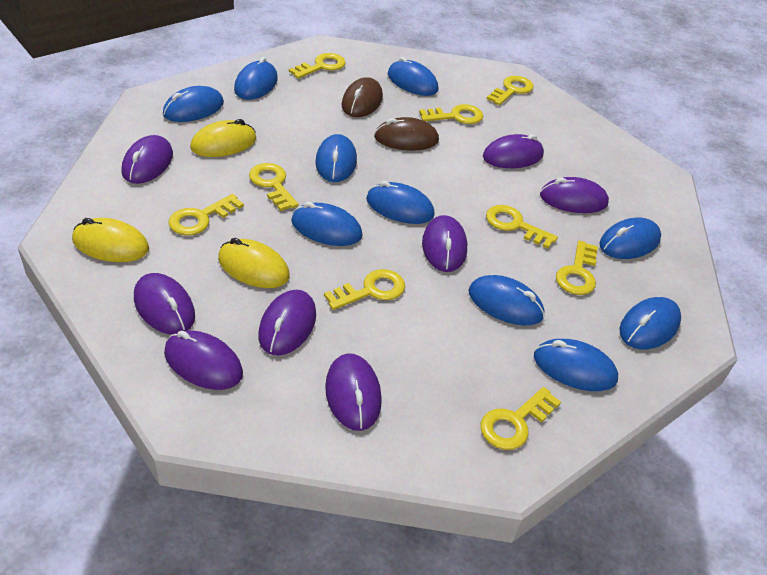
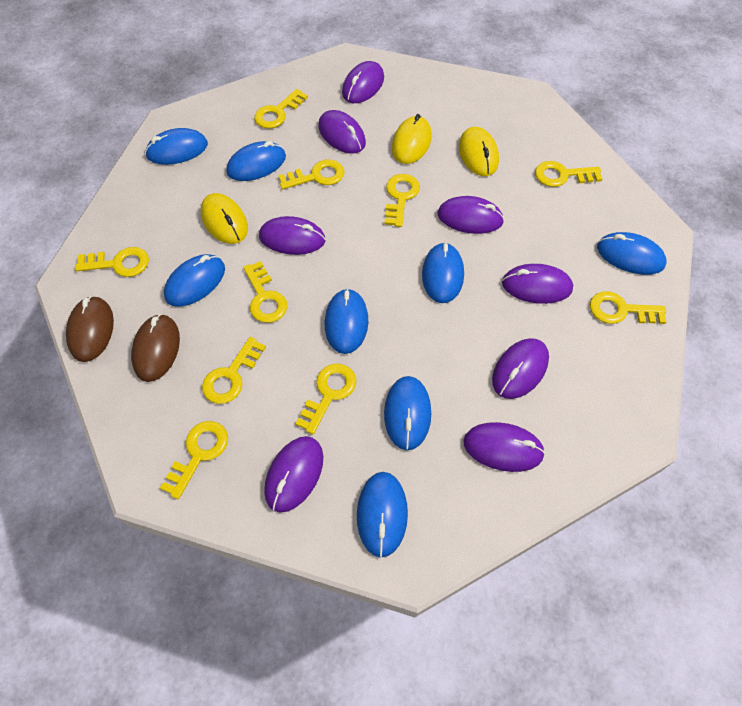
blue mouse: [163,86,224,122] [234,57,278,100] [291,202,363,246] [315,134,357,182] [366,181,435,224] [388,57,438,96] [468,275,545,326] [534,339,618,391] [599,218,661,259] [619,297,681,349] = 10 -> [145,128,208,165] [164,254,225,307] [227,141,286,181] [325,288,368,354] [357,472,408,557] [384,376,431,450] [422,242,464,303] [597,232,666,275] = 8
yellow key: [168,194,244,235] [249,163,299,211] [289,53,346,79] [324,269,405,310] [419,104,483,124] [481,387,561,450] [486,76,534,105] [486,205,558,249] [556,240,598,295] = 9 -> [75,247,149,277] [160,421,228,499] [202,337,266,404] [243,261,287,323] [254,89,308,128] [278,159,345,189] [295,364,356,434] [385,174,420,227] [535,161,602,187] [590,291,666,324] = 10

